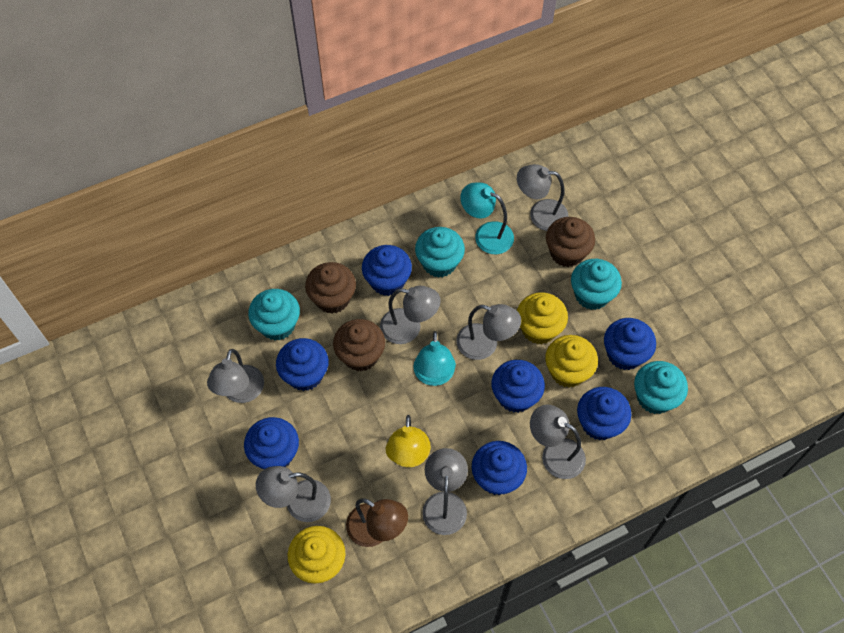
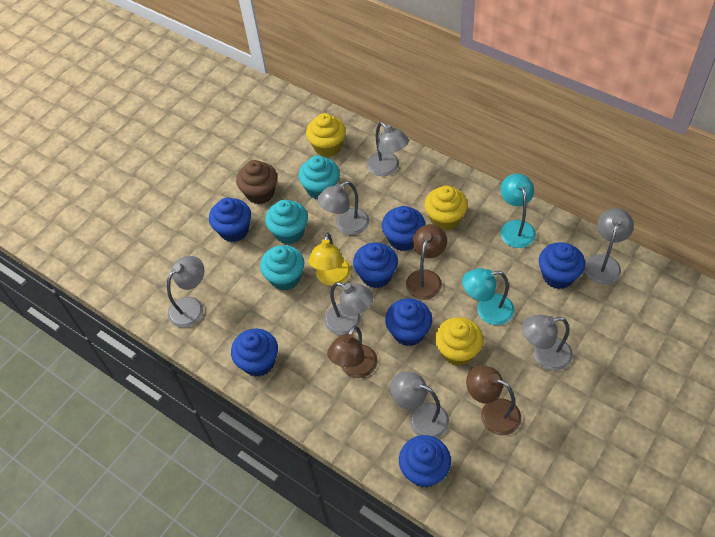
brown cupcake: [305,262,356,314] [333,319,385,372] [546,217,595,267] = 3 -> [236,160,277,204] = 1
brown lamp: [346,498,408,547] = 1 -> [327,326,378,378] [406,224,447,300] [466,365,521,435] = 3
turquoise cupcake: [248,289,300,341] [415,227,465,278] [571,259,622,310] [634,361,688,414] = 4 -> [260,245,304,291] [265,200,308,244] [298,155,340,199] = 3

